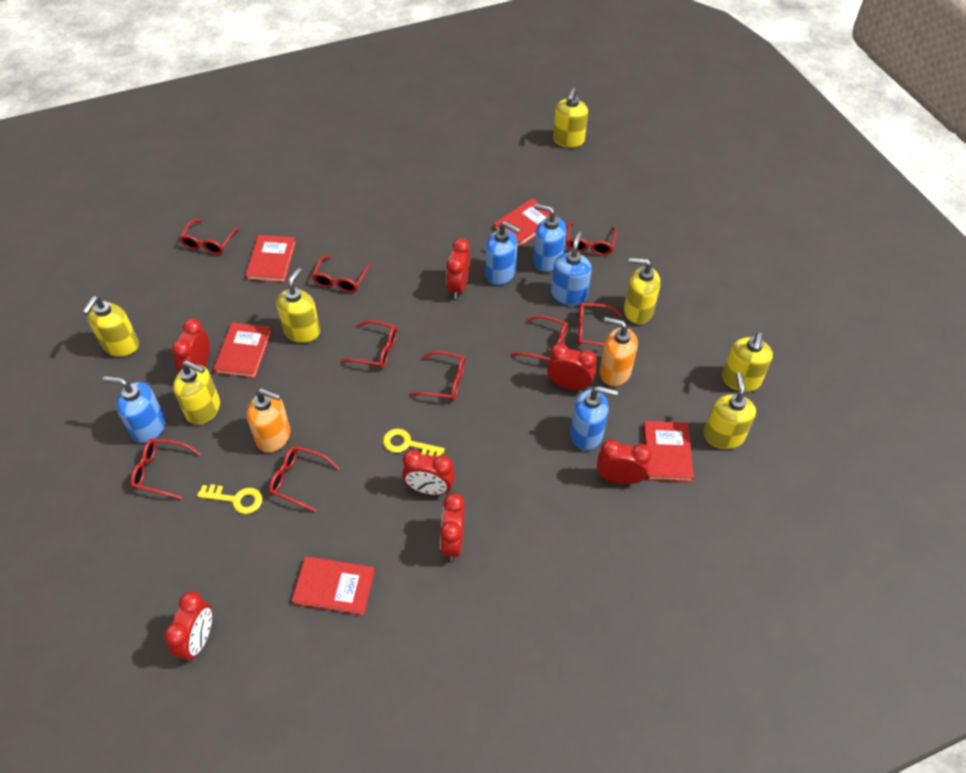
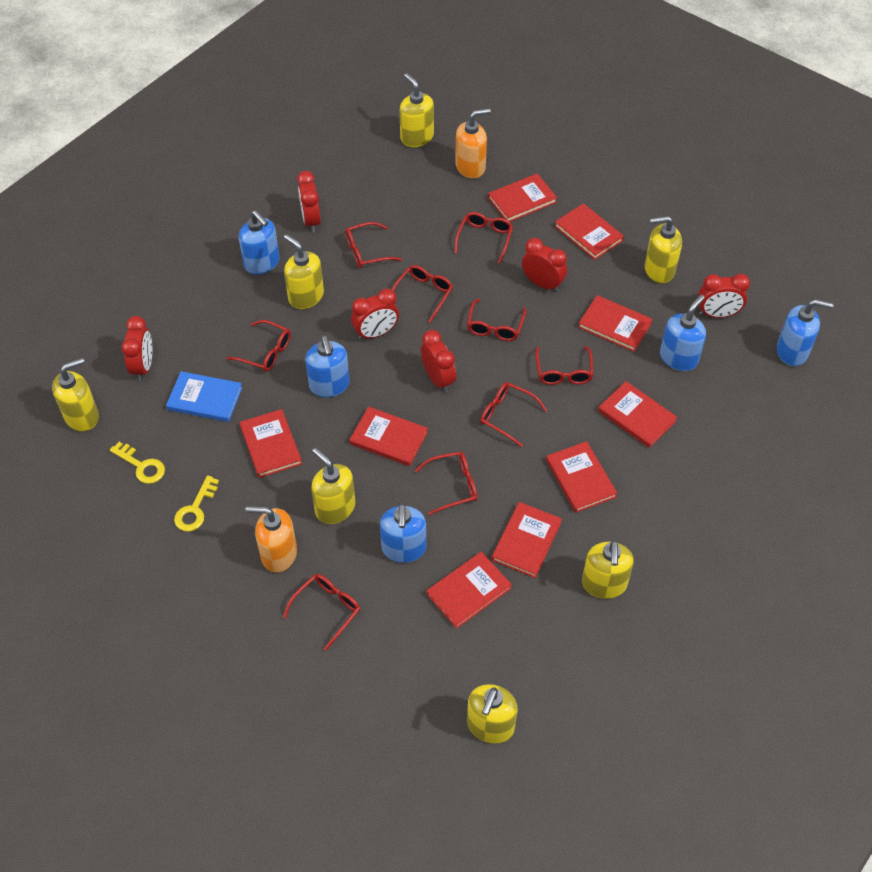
blue book: none = 0 -> [166,371,242,422] = 1
red book: [213,322,272,379] [245,235,296,283] [292,556,375,616] [494,198,558,247] [643,421,694,482] = 5 -> [239,409,302,478] [349,406,428,466] [426,552,512,629] [488,174,557,222] [492,502,562,578] [546,441,618,513] [554,203,624,260] [578,295,653,352] [598,381,677,448] = 9
red clock: [164,592,212,662] [172,319,210,372] [402,450,455,495] [440,493,465,561] [446,238,471,299] [547,343,597,390] [597,440,652,484] = 7 -> [121,316,152,381] [297,171,321,233] [351,289,399,340] [421,330,456,393] [522,238,567,292] [698,274,750,318] = 6

